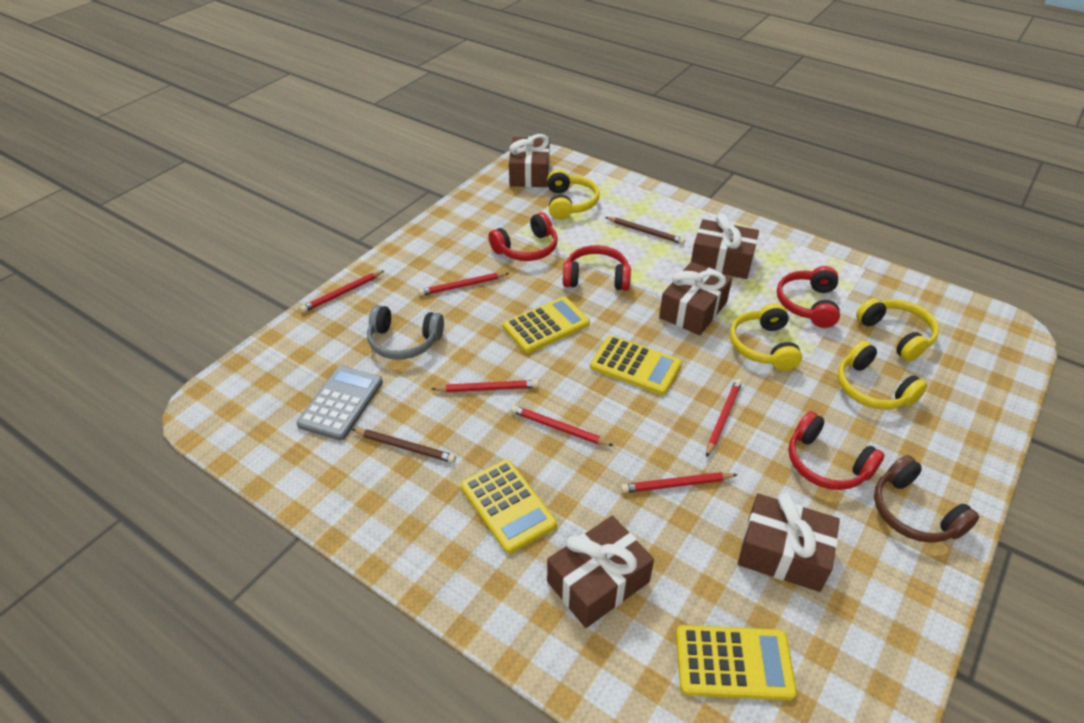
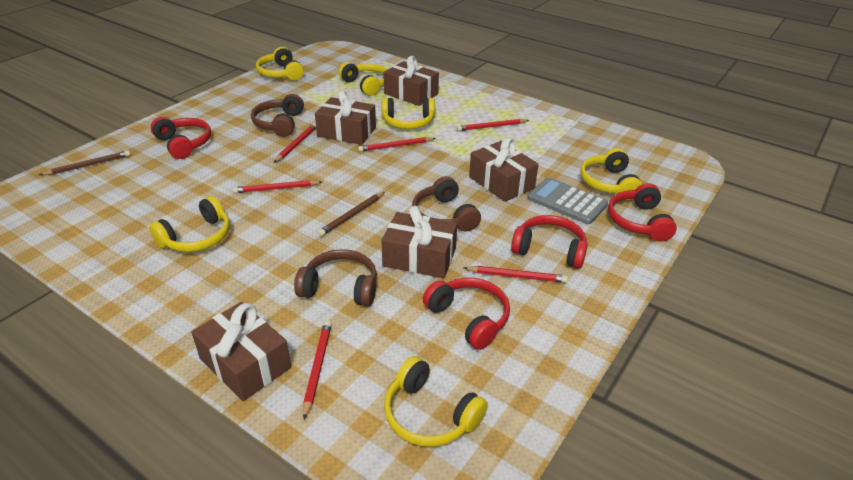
brown headphones: [874,455,979,543] = 1 -> [251,94,304,137] [294,249,377,306] [412,176,481,232] = 3
grey headphones: [367,305,444,360] = 1 -> none = 0
yellow calculator: [461,459,557,553] [503,297,590,353] [590,335,682,395] [676,625,797,700] = 4 -> none = 0
yellow headphones: [547,169,600,220] [730,303,802,371] [838,341,927,409] [856,298,939,361] = 4 -> [149,196,230,252] [256,47,304,81] [339,62,388,96] [382,98,435,129] [384,356,488,447] [580,148,642,200] = 6

